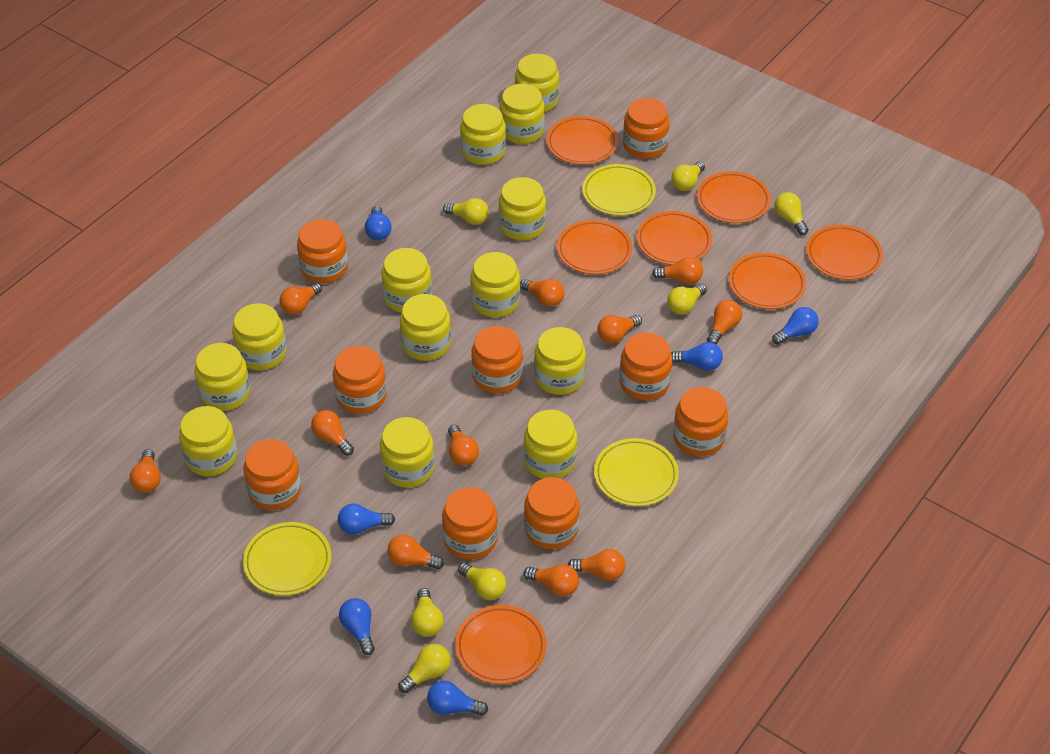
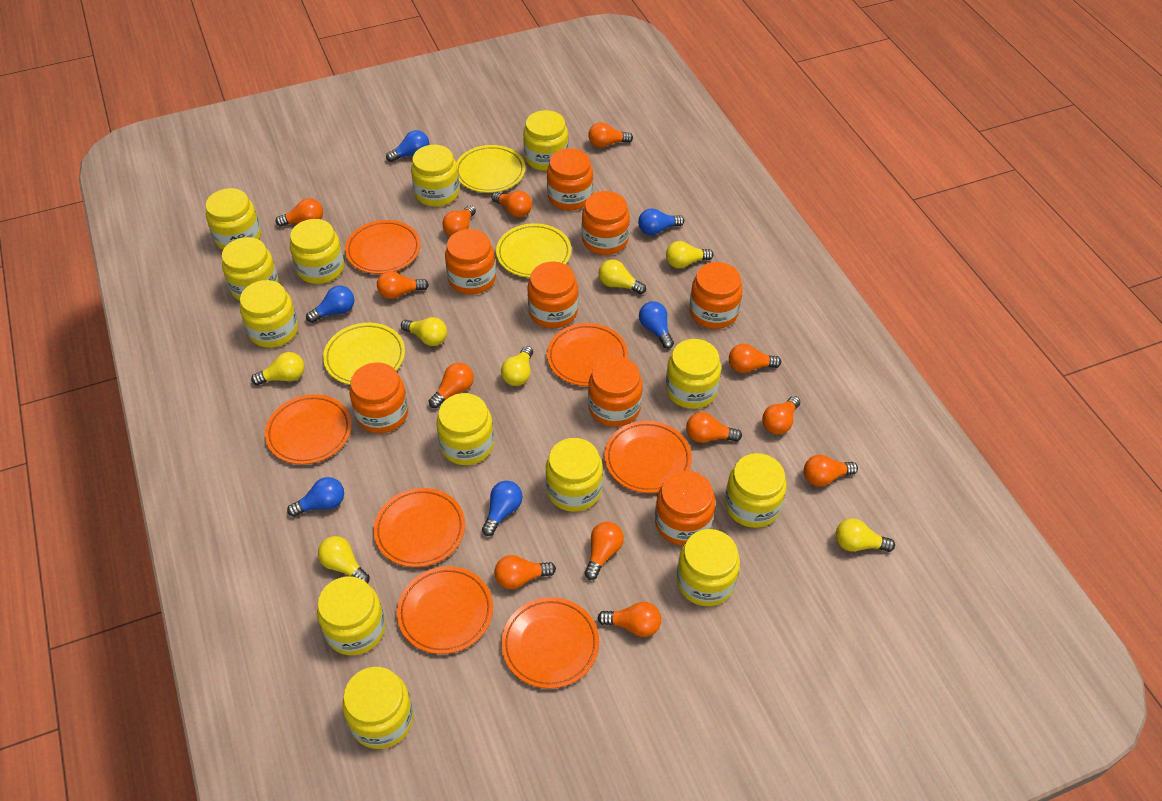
orange jar: [243,439,301,510] [297,219,348,283] [333,346,387,414] [442,487,498,560] [471,326,523,394] [524,477,580,549] [620,332,672,400] [623,98,670,159] [673,387,728,456] = 9 -> [350,362,408,433] [445,229,496,295] [528,262,578,328] [547,148,593,210] [582,191,630,255] [588,356,643,427] [655,470,715,546] [690,262,743,329] = 8
orange light bulb: [130,449,161,493] [279,283,322,315] [311,410,354,456] [388,534,444,569] [448,425,479,466] [520,279,564,307] [523,564,579,596] [568,549,626,581] [598,315,642,343] [652,257,703,284] [707,300,742,344] = 11 -> [276,198,323,227] [377,271,429,299] [429,363,474,408] [442,205,476,236] [492,191,532,217] [494,555,556,589] [585,522,624,580] [588,122,633,148] [597,602,661,637] [686,412,742,443] [729,344,781,373] [762,396,800,434] [804,455,858,486] = 13

